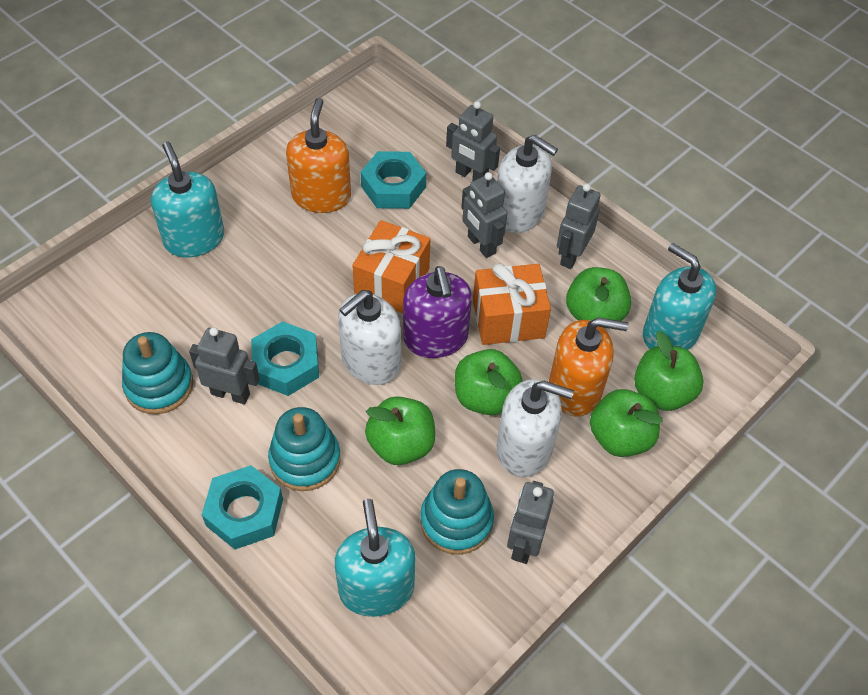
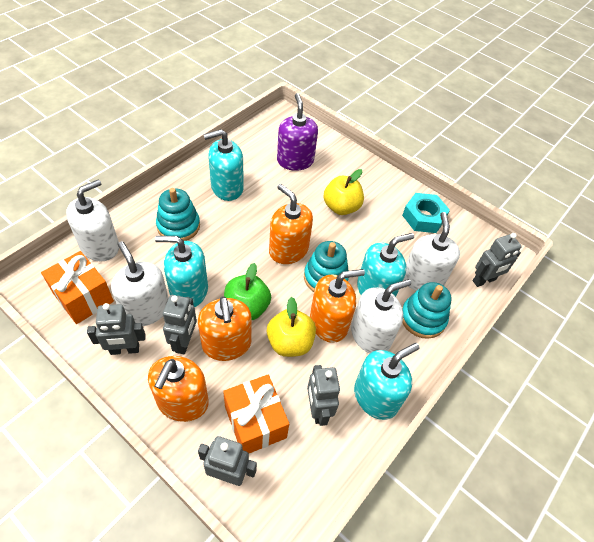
green apple: [365,396,435,465] [455,349,522,415] [566,267,631,328] [590,389,663,457] [634,331,704,411] = 5 -> [224,263,271,320] = 1
orange soap dispenser: [286,98,351,213] [549,317,628,417] = 2 -> [148,356,209,422] [198,296,252,361] [269,184,313,264] [310,269,365,343] = 4
turquoise nut: [202,465,283,550] [251,321,319,396] [360,151,426,209] = 3 -> [402,193,450,233] = 1
turquoise soap dispenser: [151,141,225,257] [335,499,415,617] [643,243,716,350] = 3 -> [155,236,208,307] [203,129,244,201] [354,343,420,420] [357,233,414,297] = 4
white soap dispenser: [338,290,401,385] [497,135,558,233] [497,379,574,477] = 3 -> [66,179,119,261] [111,241,169,326] [351,279,411,353] [403,212,460,291] = 4
yellow apple: none = 0 -> [267,297,316,357] [324,169,364,215] = 2

